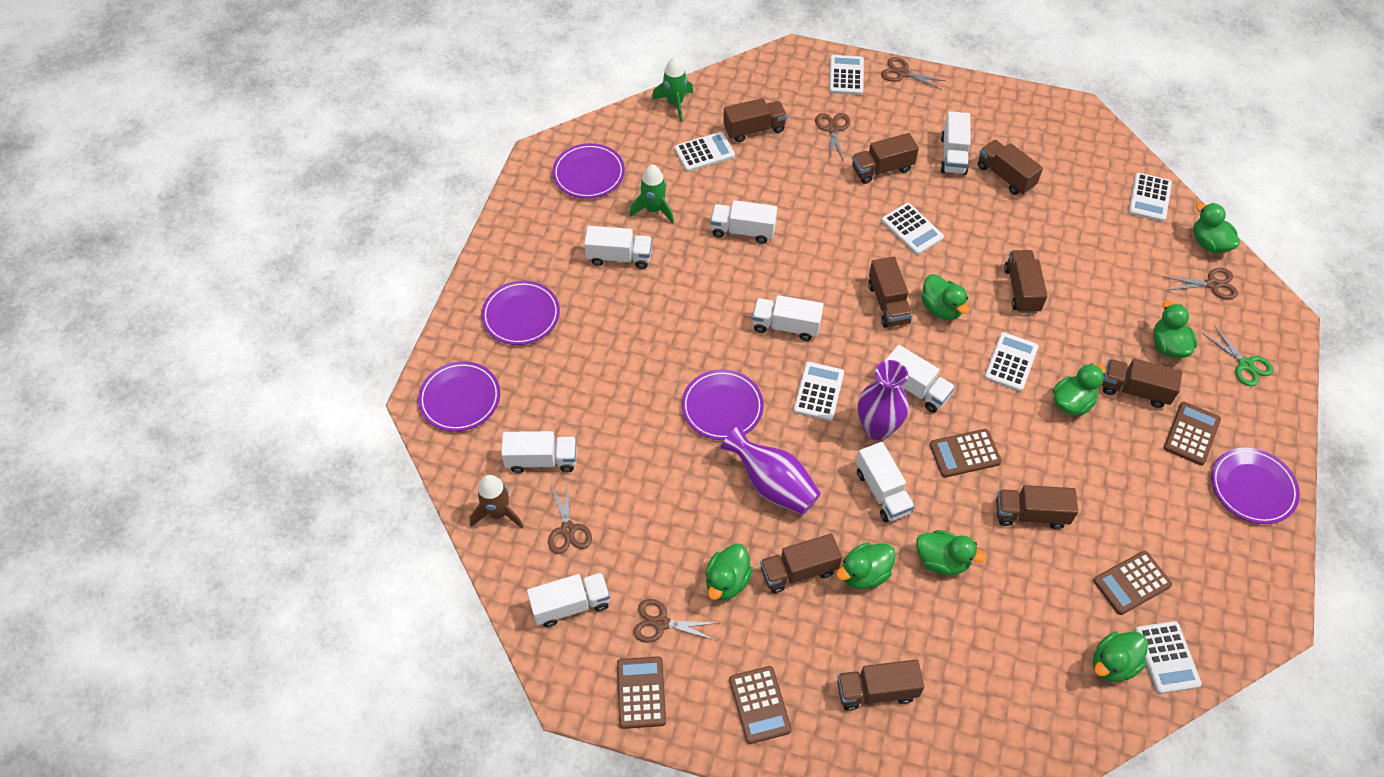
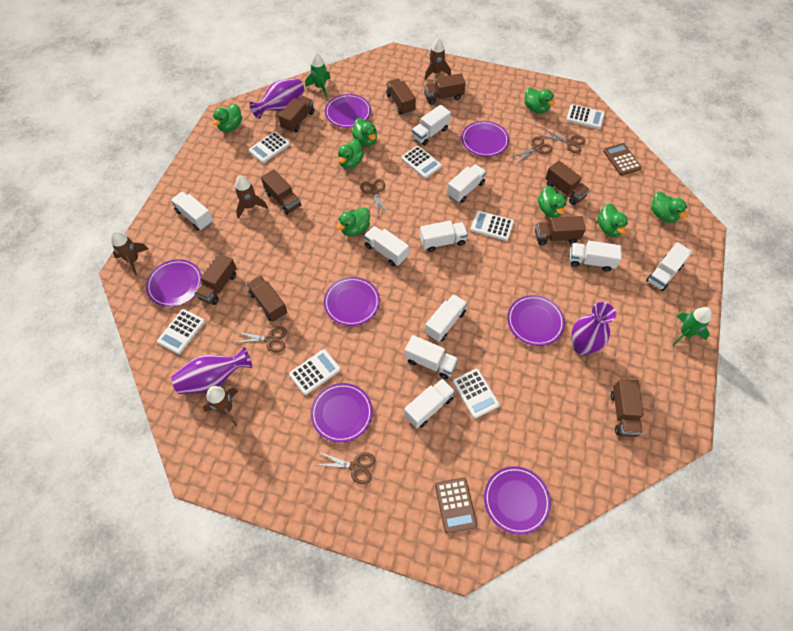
brown calculator: [617,656,666,729] [729,666,792,744] [930,429,1002,477] [1094,551,1172,615] [1164,402,1221,465] = 5 -> [435,478,477,533] [603,143,642,176] = 2
brown rocket: [470,475,524,528] = 1 -> [111,231,149,276] [203,386,238,426] [235,176,268,219] [425,38,451,80] = 4
green scissors: [1202,325,1274,386] = 1 -> none = 0
purple plate: [418,361,500,432] [481,281,560,345] [552,143,625,199] [682,369,764,440] [1211,447,1300,524] = 5 -> [146,259,202,307] [311,383,373,443] [324,277,380,326] [325,94,371,128] [461,121,509,157] [484,466,551,535] [507,295,565,346] = 7
purple vase: [720,425,821,515] [858,360,909,440] = 2 -> [171,347,252,394] [249,78,305,119] [571,302,616,355] = 3
white truck: [501,431,577,473] [527,572,610,627] [584,226,652,269] [710,200,777,244] [752,295,824,341] [856,442,915,522] [885,345,955,413] [941,111,971,175] = 8 -> [171,192,213,231] [364,226,409,266] [404,379,455,428] [405,335,458,379] [412,105,451,146] [420,220,468,252] [425,294,467,342] [447,164,487,203] [570,241,622,272] [646,242,692,291] = 10

